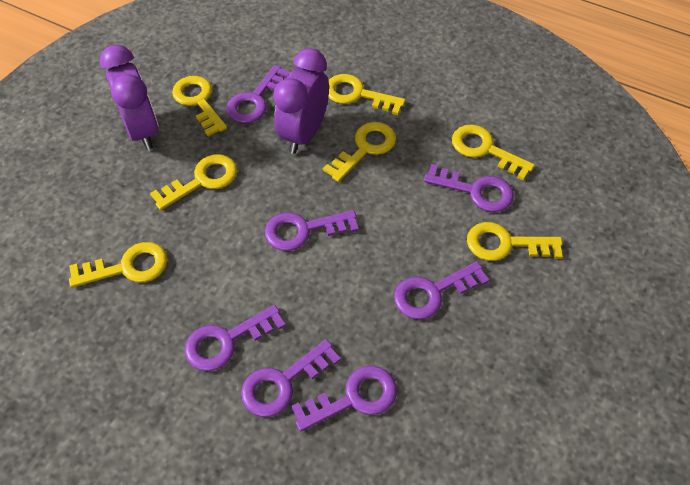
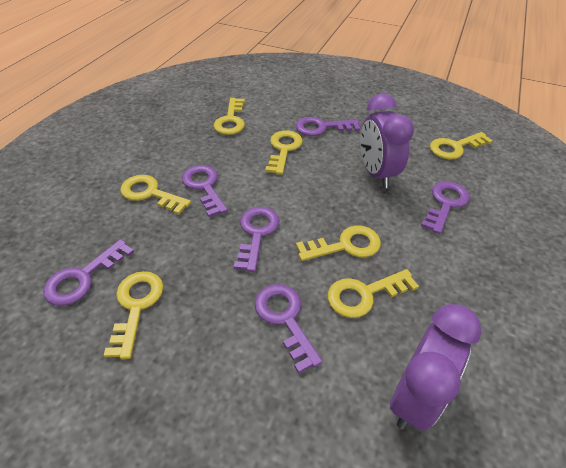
purple key: [185,305,286,371] [226,65,290,123] [241,339,341,417] [265,210,359,251] [291,365,397,432] [394,261,489,319] [424,164,514,212] = 7 -> [43,239,134,306] [182,165,228,217] [234,207,279,272] [255,284,323,373] [296,117,360,136] [421,181,470,234] = 6

